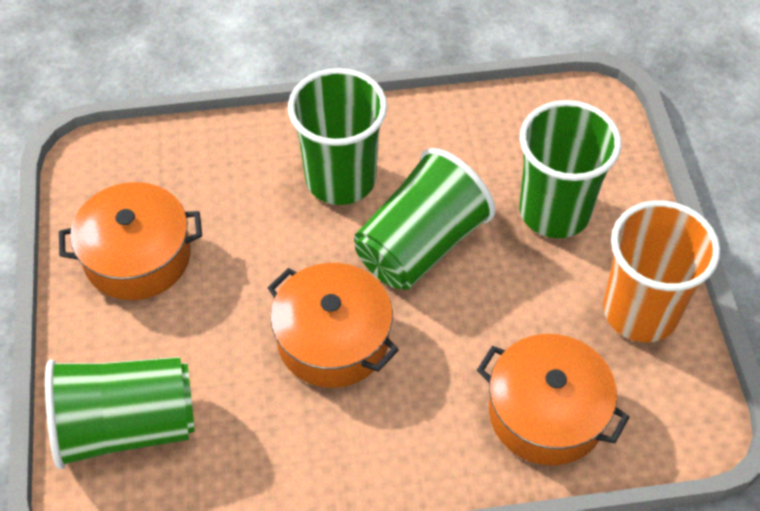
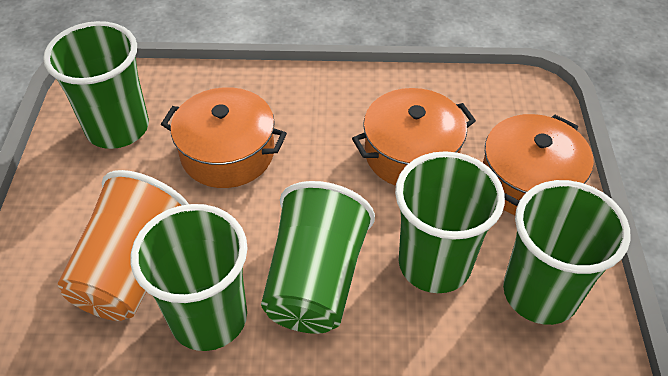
green cup: [45,357,195,469] [288,68,387,205] [354,148,496,290] [519,100,621,238] = 4 -> [43,21,149,149] [131,204,247,351] [261,181,375,334] [395,151,505,293] [503,180,631,325] = 5

